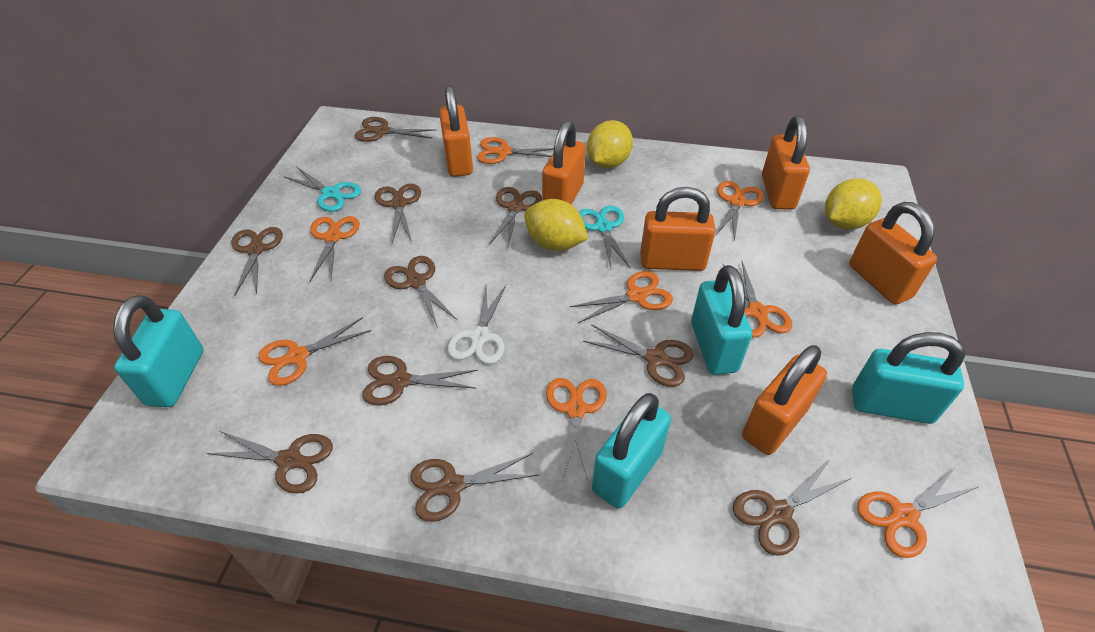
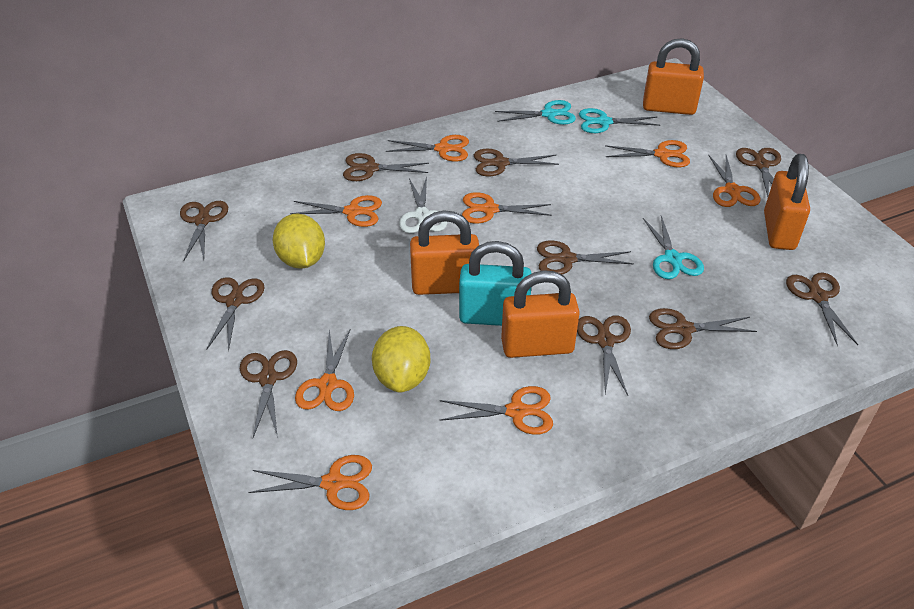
orange padlock: [439,86,473,177] [542,121,586,205] [640,187,716,271] [742,345,827,455] [762,116,810,210] [849,202,937,304] = 6 -> [410,210,479,295] [501,270,580,358] [643,38,704,115] [764,154,810,250] = 4
turquoise padlock: [113,295,203,407] [592,393,671,509] [691,265,752,375] [852,332,965,424] = 4 -> [459,241,532,326] = 1
turquoise scissors: [283,167,361,212] [579,206,630,268] = 2 -> [495,100,576,125] [579,108,660,133] [643,216,704,279] = 3
yellow lemon: [524,199,588,251] [587,120,633,168] [825,178,882,230] = 3 -> [273,214,325,269] [372,326,430,393] = 2

